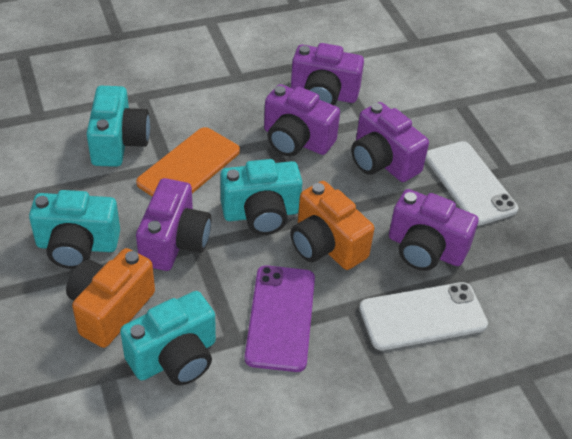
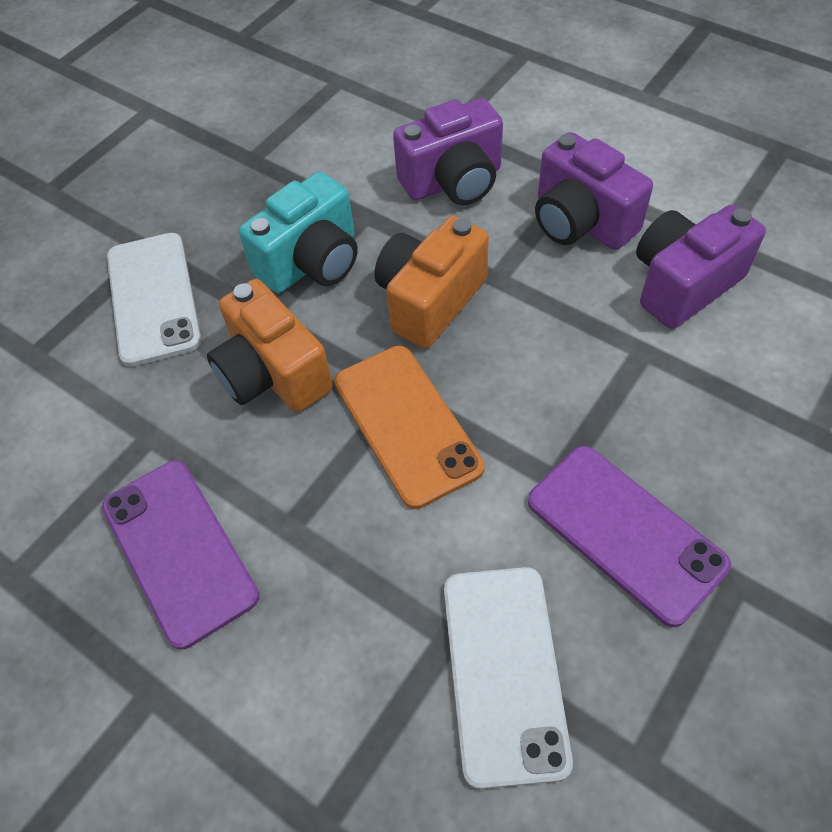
purple camera: [136,178,211,271] [264,84,340,156] [291,43,364,106] [351,102,429,182] [389,189,478,271] = 5 -> [393,98,503,205] [535,132,653,250] [636,205,766,329] = 3
purple phone: [245,265,315,372] = 1 -> [102,460,259,650] [528,446,731,627] = 2
turquoise camera: [29,190,120,269] [86,86,150,167] [120,291,216,385] [220,159,302,235] = 4 -> [239,172,358,293] = 1

